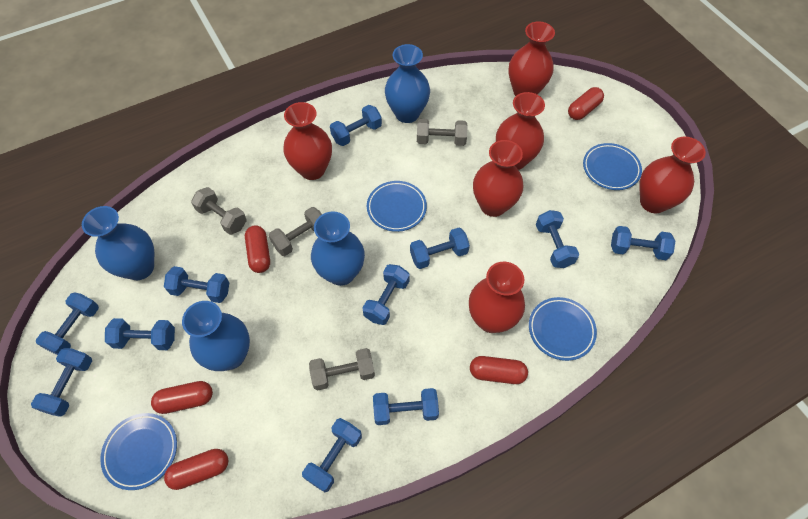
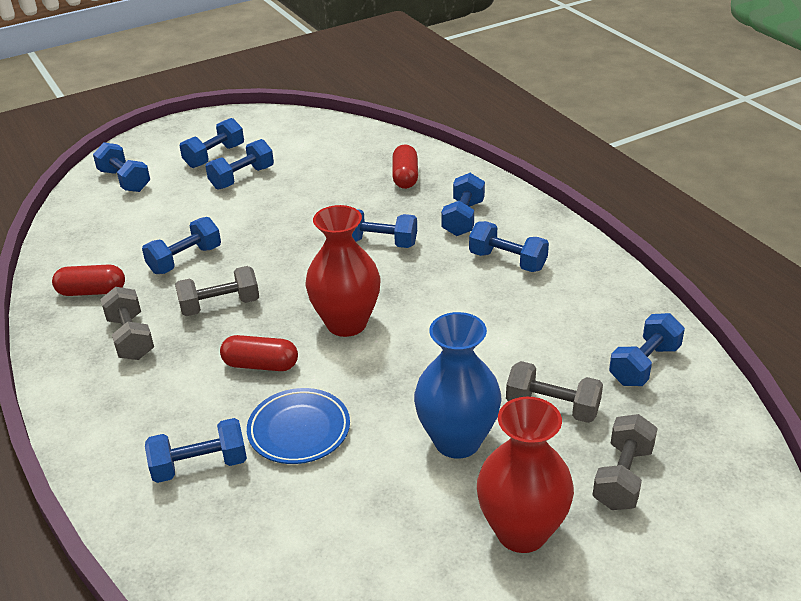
blue dumbbell: [31,348,92,417] [36,292,99,355] [105,318,175,350] [164,266,229,303] [302,418,362,492] [330,105,382,146] [362,264,410,325] [373,388,439,425] [410,228,470,269] [536,210,579,268] [611,226,675,260] = 11 -> [93,142,150,192] [142,217,221,274] [145,418,247,483] [180,118,244,168] [205,139,274,190] [352,209,417,248] [441,173,485,236] [469,221,549,272] [609,313,685,386] = 9
blue plate: [100,413,177,490] [367,181,427,232] [529,297,597,361] [583,143,642,190] = 4 -> [247,388,350,464] = 1
blue vase: [82,206,154,280] [182,301,250,371] [311,211,365,286] [385,44,430,123] = 4 -> [414,312,502,459] = 1
red capsule: [151,381,213,414] [164,449,229,490] [245,225,270,273] [470,356,528,384] [568,87,604,120] = 5 -> [52,265,125,296] [220,335,298,371] [392,144,418,189] = 3
red vase: [283,102,332,180] [469,262,525,333] [473,140,523,217] [496,92,545,170] [508,22,555,96] [639,136,706,214] = 6 -> [305,205,380,337] [477,397,574,553] = 2

